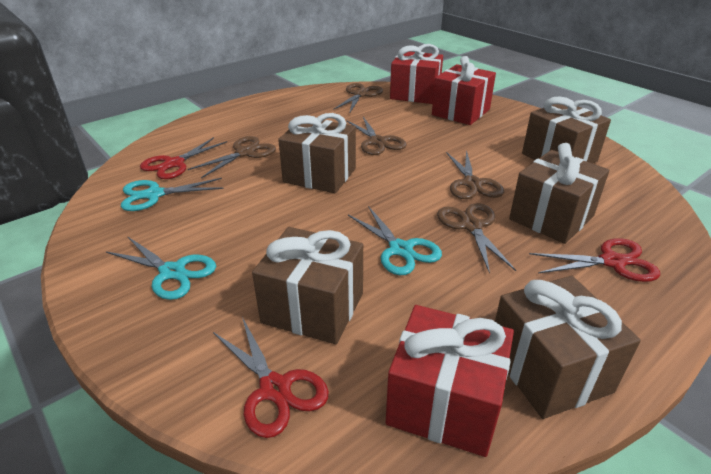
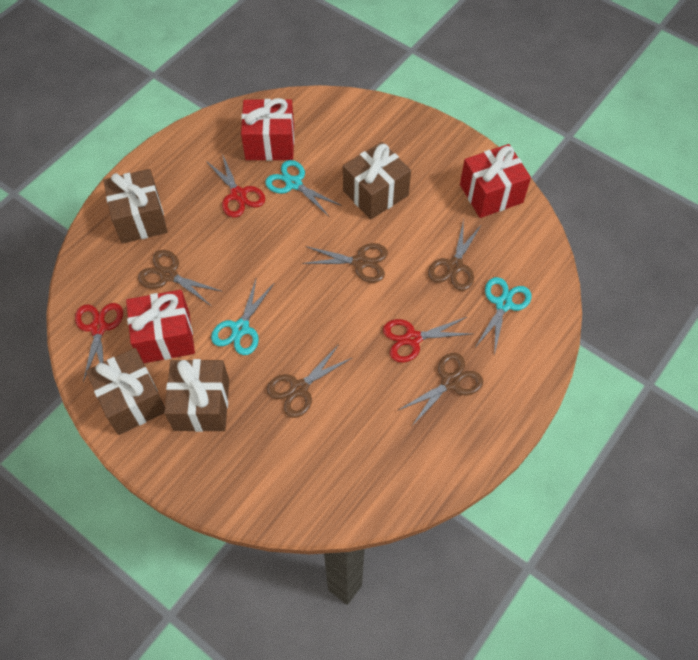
brown gift: [252,227,363,344] [278,113,356,193] [495,276,641,419] [509,143,609,244] [522,96,611,164] = 5 -> [86,348,165,435] [103,169,167,244] [164,359,229,432] [343,142,411,220] = 4

